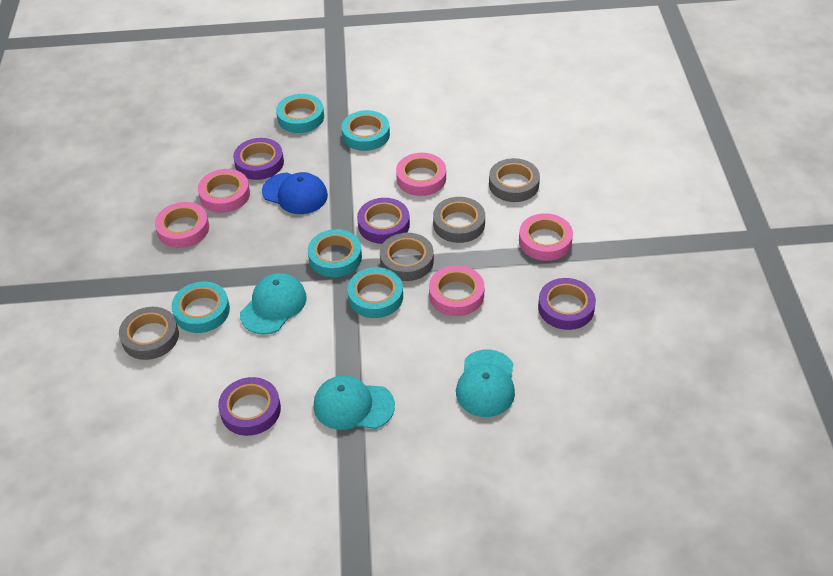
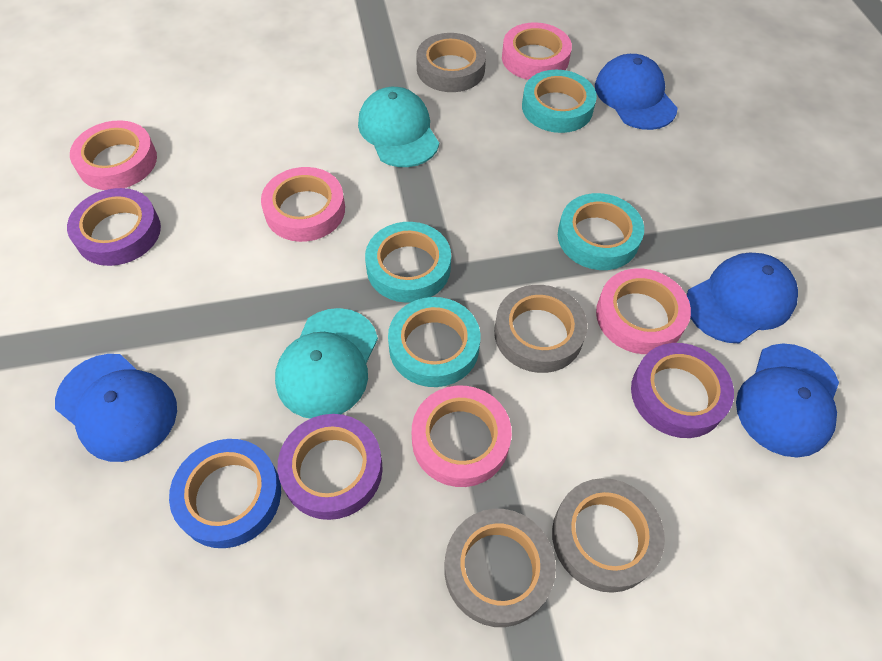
blue cap: [262,172,328,214] = 1 -> [55,354,177,462] [595,54,678,130] [687,253,798,343] [736,344,839,457] = 4
blue tape: none = 0 -> [169,439,281,548] = 1
purple tape: [218,377,281,436] [233,138,284,180] [357,198,410,244] [538,278,596,330] = 4 -> [67,188,161,266] [278,414,383,520] [631,343,734,438] = 3
turquoise cap: [240,273,307,335] [314,376,395,430] [456,349,515,417] = 3 -> [275,308,378,419] [358,87,439,167] = 2
turquoise tape: [171,281,230,333] [276,94,324,133] [308,229,362,277] [342,110,390,151] [347,267,403,318] = 5 -> [365,222,451,303] [388,297,480,387] [522,70,597,133] [558,193,644,270] = 4

